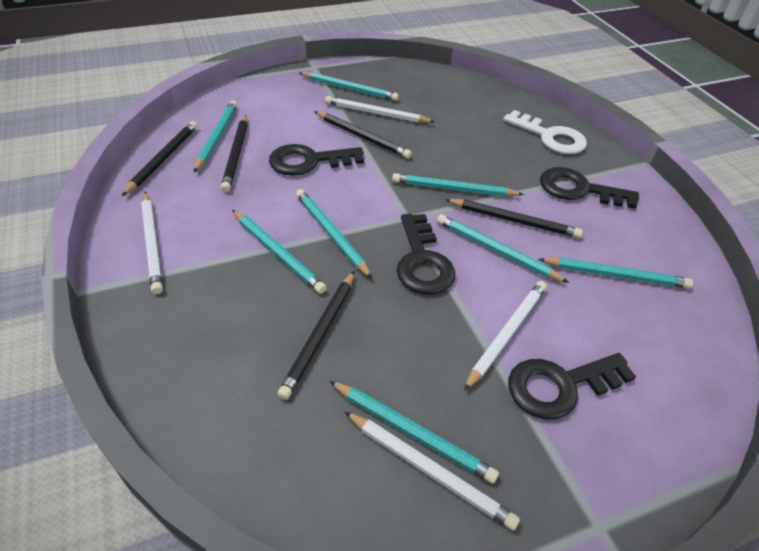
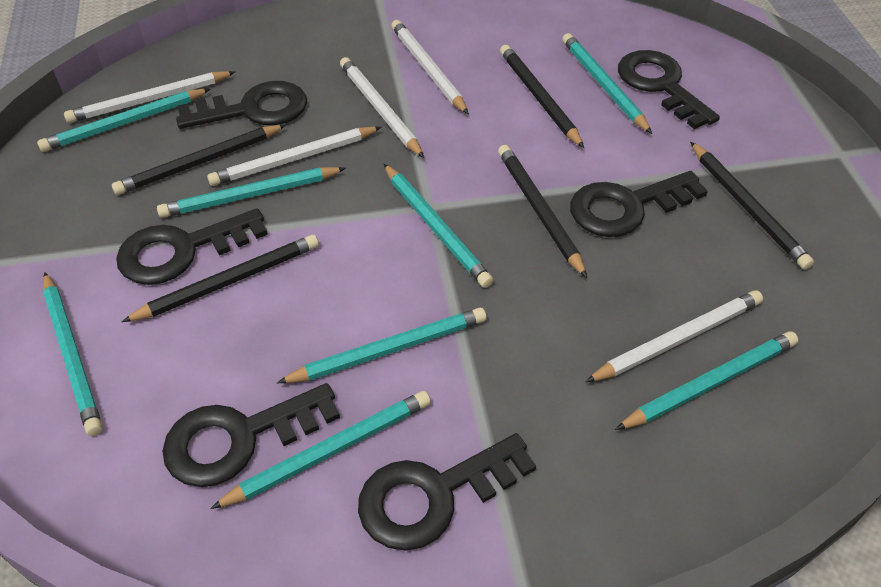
black key: [269,144,364,176] [397,214,455,294] [508,353,636,419] [540,167,639,209] = 4 -> [116,208,268,285] [162,383,340,487] [176,81,307,129] [358,433,536,551] [570,171,708,237] [618,50,720,129] = 6
white key: [503,110,587,154] = 1 -> none = 0
white pencil: [141,192,163,294] [325,96,435,123] [344,411,520,531] [464,281,547,391] = 4 -> [64,71,235,123] [207,126,381,186] [340,57,424,158] [391,20,469,115] [585,290,763,382] = 5

